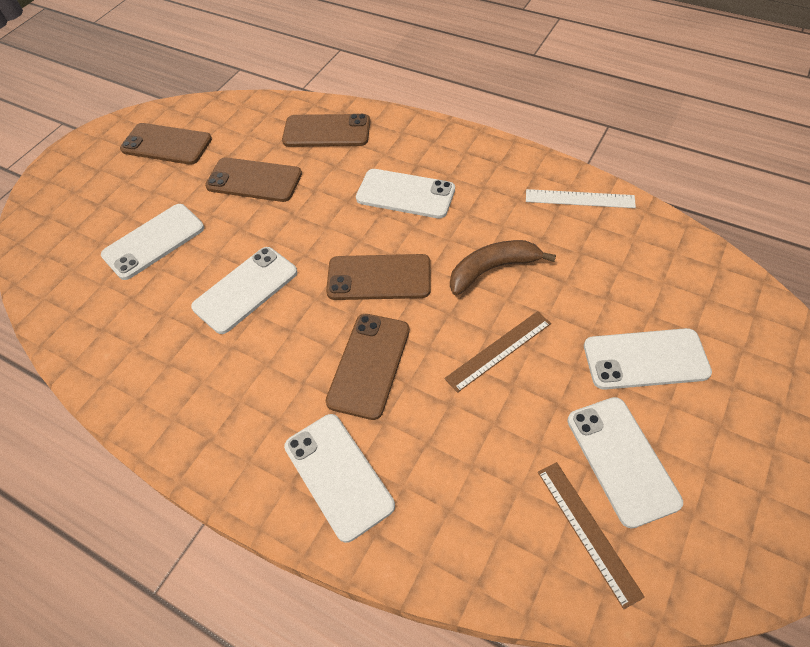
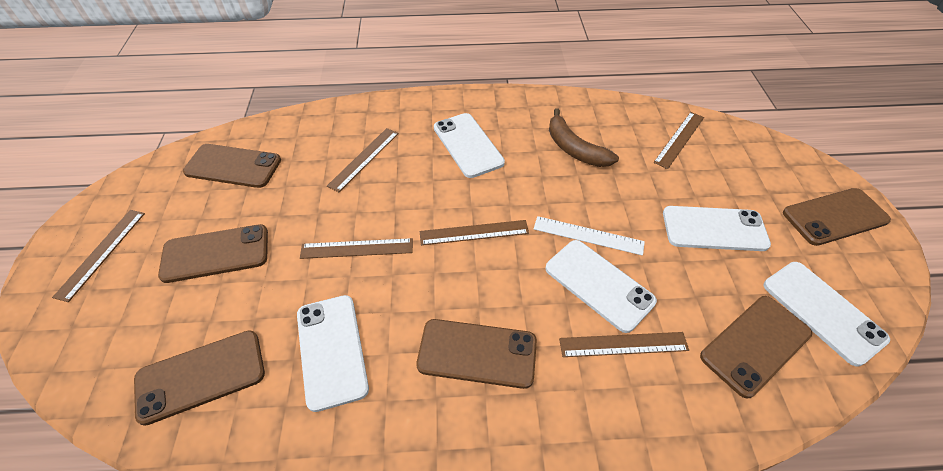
brown phone: [120,123,212,165] [205,157,302,202] [282,114,370,147] [326,254,431,300] [326,314,410,420] = 5 -> [134,330,265,426] [158,224,268,283] [183,144,281,188] [416,319,537,389] [700,296,812,398] [783,188,891,246] = 6
brown ruler: [444,311,551,393] [538,462,645,609] = 2 -> [52,210,145,302] [300,238,413,259] [327,128,399,192] [420,220,529,245] [559,332,689,357] [653,112,704,169] = 6
white phone: [101,204,204,280] [191,247,297,334] [284,414,395,543] [356,169,455,218] [567,397,683,529] [584,328,712,390] = 6 -> [297,295,369,412] [434,113,505,178] [545,240,657,333] [663,206,771,251] [763,262,890,367] = 5

